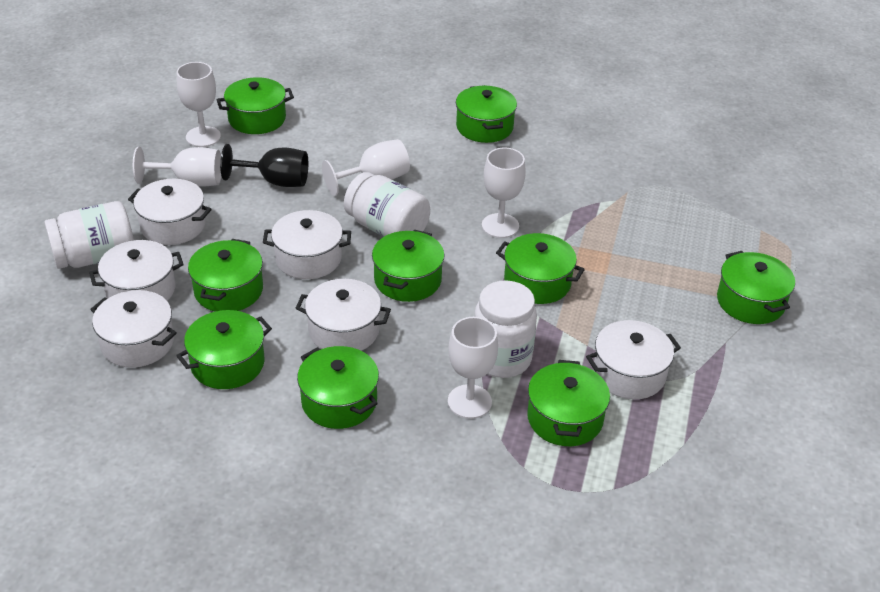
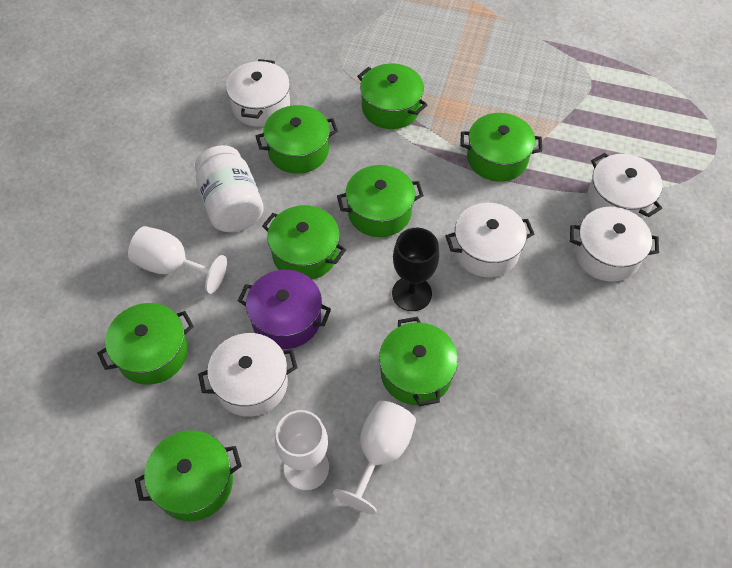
green pot: [176,310,272,389] [188,239,263,312] [216,77,294,134] [297,346,379,429] [372,230,444,302] [456,85,517,143] [496,233,585,304] [527,360,610,446] [717,251,795,324] = 9 -> [97,303,194,385] [135,430,242,521] [256,105,338,174] [262,205,346,280] [337,165,424,237] [357,63,427,129] [379,317,458,406] [460,113,542,182] = 8
purple pot: none = 0 -> [238,270,331,349] = 1
white goblet: [133,147,222,187] [177,62,221,147] [322,139,410,196] [448,317,498,419] [482,148,526,238] = 5 -> [128,226,227,294] [275,410,329,490] [333,401,416,514] = 3
white jar: [44,201,134,269] [344,172,430,237] [474,280,537,378] = 3 -> [195,145,264,232] = 1
white pot: [89,240,184,301] [90,290,177,368] [128,179,212,245] [263,210,351,279] [296,279,391,351] [586,320,681,399] = 6 -> [198,333,298,417] [226,59,290,127] [445,203,534,277] [570,207,659,282] [587,153,663,220] = 5

